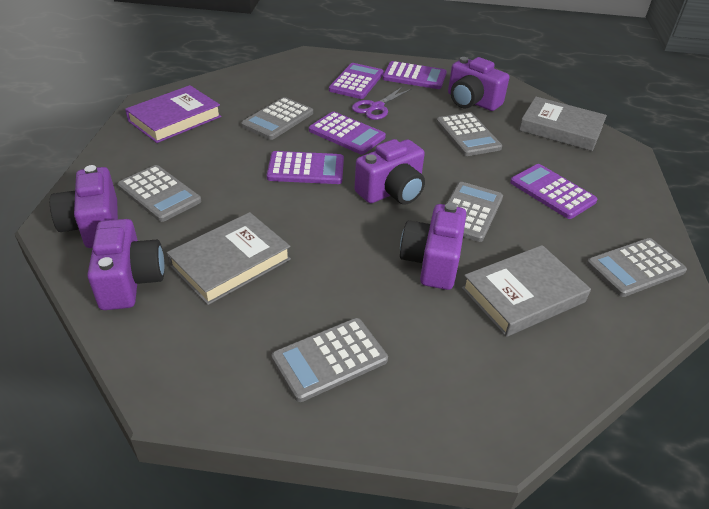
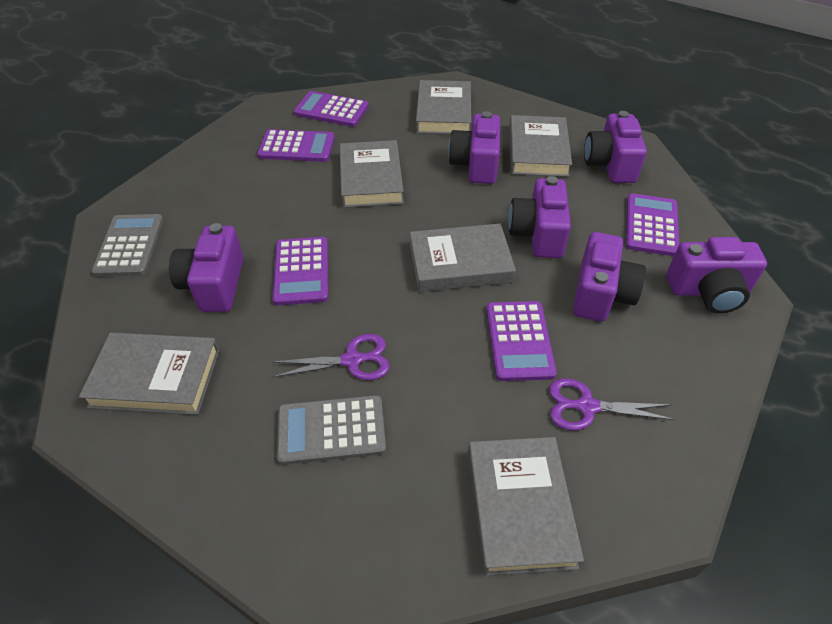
grey book: [167,212,291,305] [462,245,591,337] [519,97,607,151] = 3 -> [79,333,220,415] [339,140,404,208] [410,224,516,292] [416,80,471,134] [468,437,584,576] [509,115,572,177] = 6
grey calculator: [117,165,201,222] [241,97,313,140] [271,318,388,402] [436,112,502,156] [446,182,503,242] [586,238,687,297] = 6 -> [91,214,164,277] [277,395,386,465] = 2
purple book: [125,85,221,143] = 1 -> none = 0
purple camera: [50,165,118,248] [87,219,165,310] [355,139,425,204] [400,203,466,290] [448,57,509,111] = 5 -> [169,223,244,312] [448,111,500,184] [508,176,571,258] [573,232,646,322] [584,111,647,183] [667,237,767,313] = 6
purple scissors: [352,86,412,120] = 1 -> [272,334,390,380] [549,378,675,431] = 2

